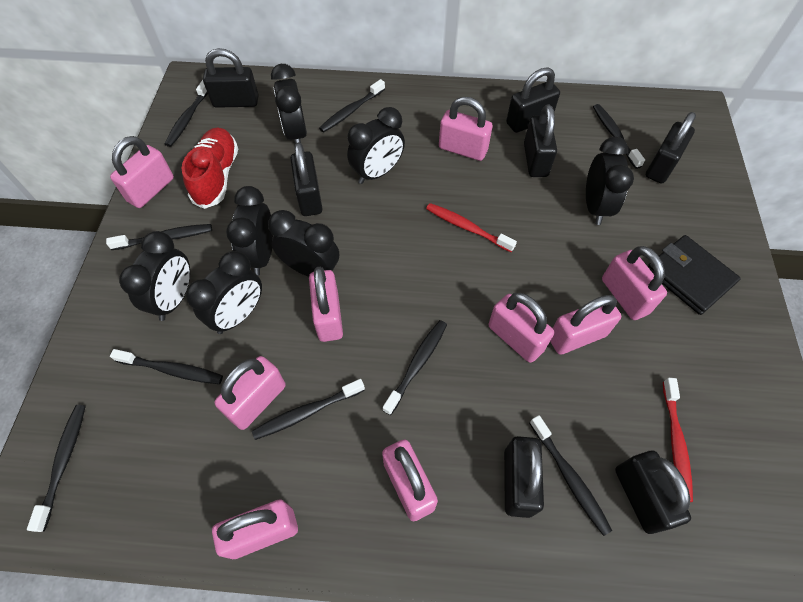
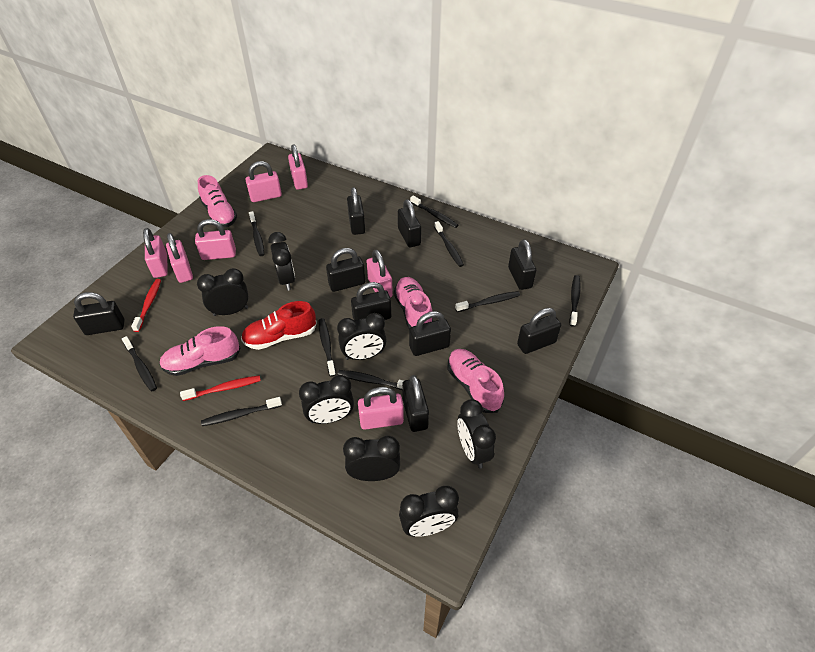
black padlock: [203,48,259,108] [290,142,323,216] [504,436,544,518] [506,67,560,133] [524,104,557,177] [615,451,691,534] [646,112,696,184] = 7 -> [73,292,124,335] [326,248,365,292] [347,187,365,235] [351,282,391,320] [398,199,421,247] [402,375,429,432] [409,311,451,356] [508,239,536,290] [517,308,561,354] = 9
black wallet: [647,235,741,315] = 1 -> none = 0
pink padlock: [110,136,174,208] [212,499,298,559] [214,356,286,430] [309,267,343,342] [382,439,438,521] [439,97,493,161] [488,293,554,363] [550,295,621,355] [602,246,667,320] = 9 -> [143,228,168,278] [166,233,193,283] [195,219,236,260] [245,161,282,202] [288,144,308,190] [358,387,404,430] [366,250,393,298] = 7
pink shoe: none = 0 -> [159,326,240,376] [198,175,237,227] [394,277,433,329] [447,349,504,413] = 4

